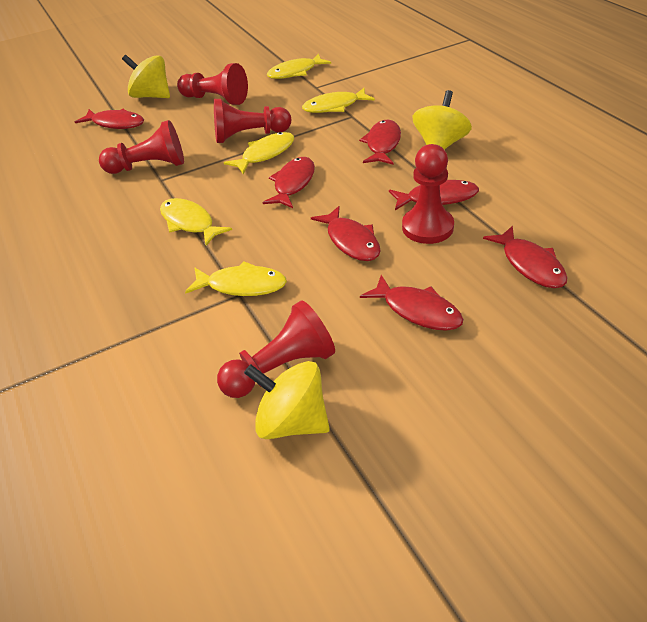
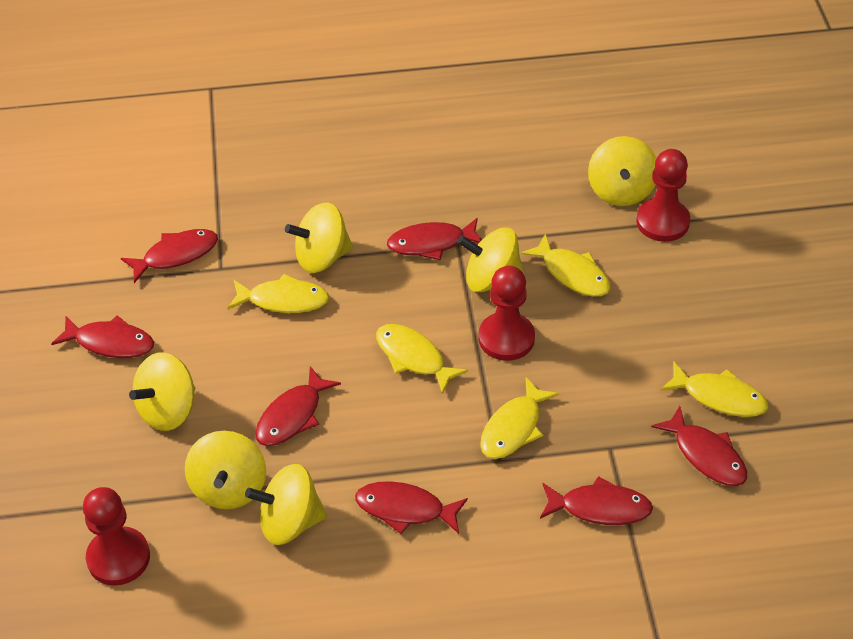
red pawn: [99,120,184,174] [177,63,248,105] [214,99,291,143] [217,300,335,398] [402,144,454,244] = 5 -> [83,487,150,586] [478,266,535,361] [636,149,690,242] = 3
yellow spinning top: [122,55,170,98] [244,361,330,439] [412,90,472,150] = 3 -> [129,353,195,431] [185,431,266,509] [245,464,327,545] [285,203,353,273] [458,228,524,292] [588,136,656,206] = 6

